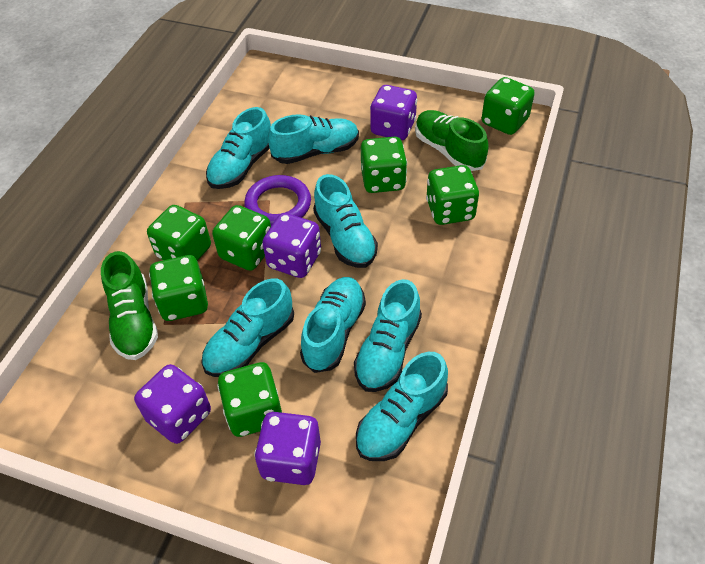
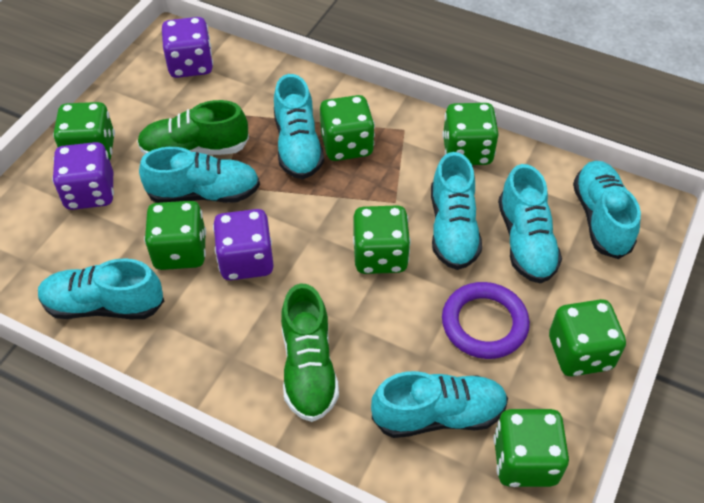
purple dice: [134,364,211,444] [254,412,321,485] [262,213,321,278] [370,85,417,140] = 4 -> [52,142,114,210] [162,17,213,78] [213,209,274,280] = 3

